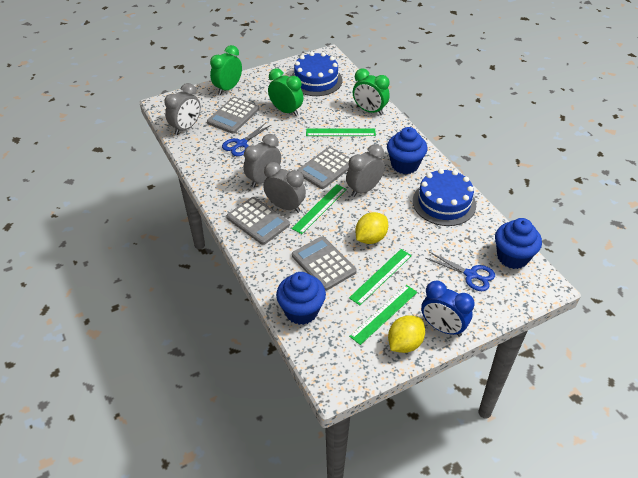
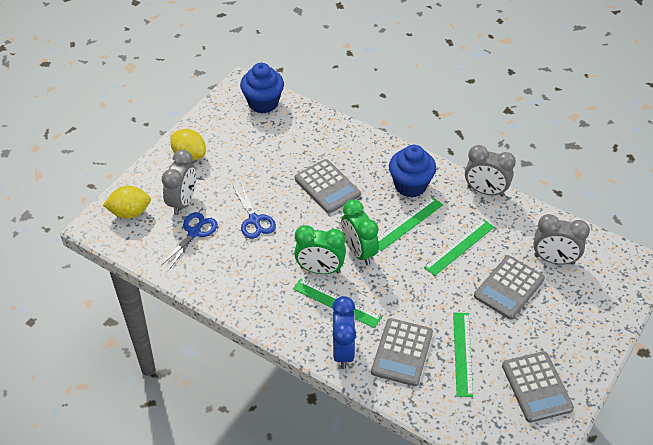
blue cake: [291,52,342,96] [413,169,476,226] = 2 -> none = 0
blue cupcake: [276,272,326,325] [387,127,428,174] [495,218,542,269] = 3 -> [240,63,284,114] [389,145,436,198] = 2
green clock: [210,45,242,95] [268,68,304,116] [353,69,390,115] = 3 -> [294,225,346,274] [341,199,379,265] = 2
grey clock: [164,83,201,135] [243,134,281,188] [263,162,306,213] [346,144,385,197] = 4 -> [162,150,196,215] [465,145,516,197] [533,214,590,265] = 3

